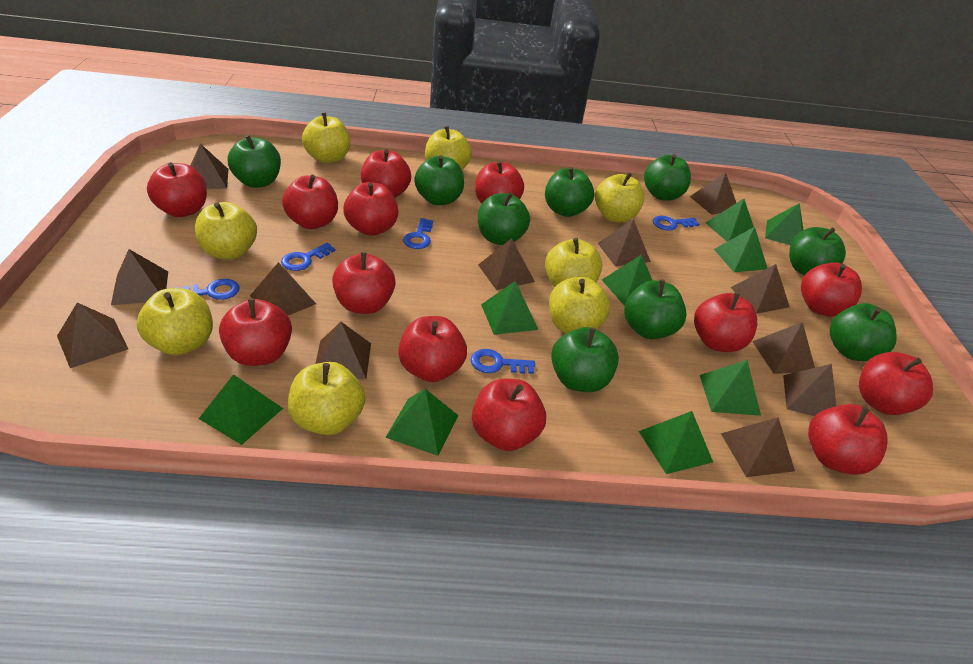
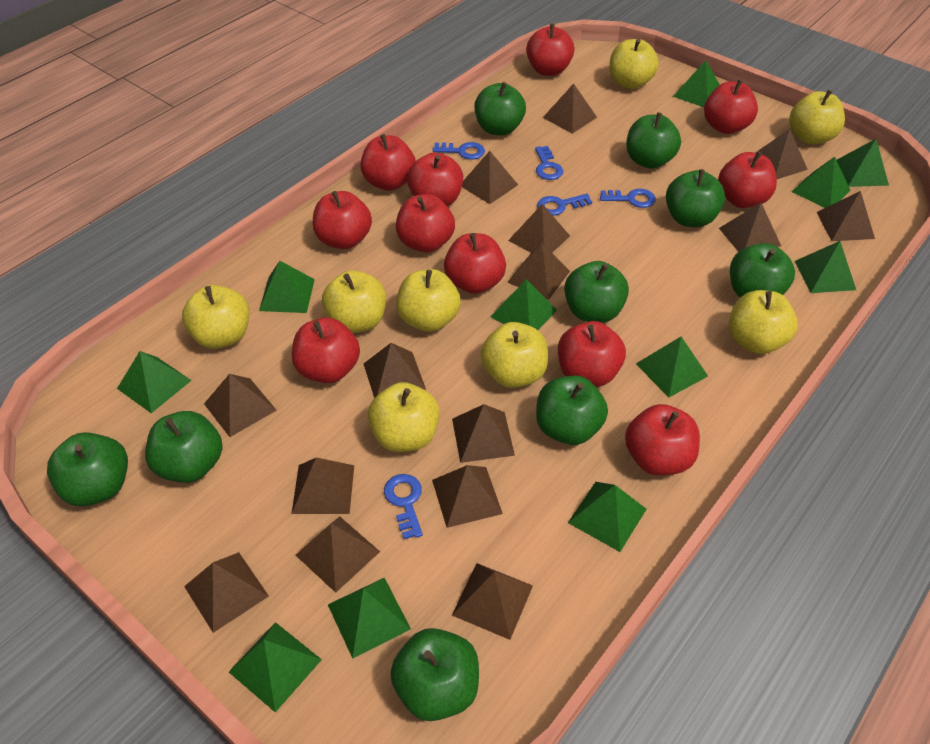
brown pyramid: [57,303,128,368] [111,249,168,305] [190,144,228,189] [250,262,316,316] [315,322,371,379] [478,238,535,290] [598,219,651,266] [690,172,736,215] [721,417,795,477] [730,264,790,314] [752,322,815,374] [783,364,836,416] = 12 -> [184,552,269,633] [204,374,277,437] [292,457,354,514] [296,516,380,593] [364,343,426,398] [432,465,503,528] [452,404,515,463] [452,563,533,640] [462,151,518,204] [507,243,570,300] [508,204,570,253] [543,83,597,134] [719,203,781,252] [755,129,808,179] [817,191,875,241] = 15
green pyramid: [199,374,283,445] [385,389,459,456] [481,281,538,335] [602,254,652,306] [639,411,713,474] [700,360,761,416] [706,199,754,242] [714,227,767,272] [765,203,803,245] = 9 -> [117,351,192,413] [229,622,322,713] [259,261,315,313] [328,578,411,659] [490,279,557,330] [568,482,647,552] [636,336,708,397] [673,60,720,107] [792,157,851,208] [795,241,856,293] [837,139,889,187] = 11
red apple: [147,162,207,217] [219,298,292,366] [282,175,338,229] [332,252,396,314] [343,182,398,236] [361,149,411,198] [398,316,467,382] [472,379,546,451] [475,160,524,203] [694,293,757,352] [801,262,862,317] [808,404,888,475] [859,352,933,415] = 13 -> [292,318,360,383] [313,191,372,249] [360,134,416,191] [396,194,455,253] [407,153,463,206] [444,233,506,294] [526,24,575,76] [558,321,626,387] [625,404,700,475] [704,79,758,134] [718,151,777,208] = 11

